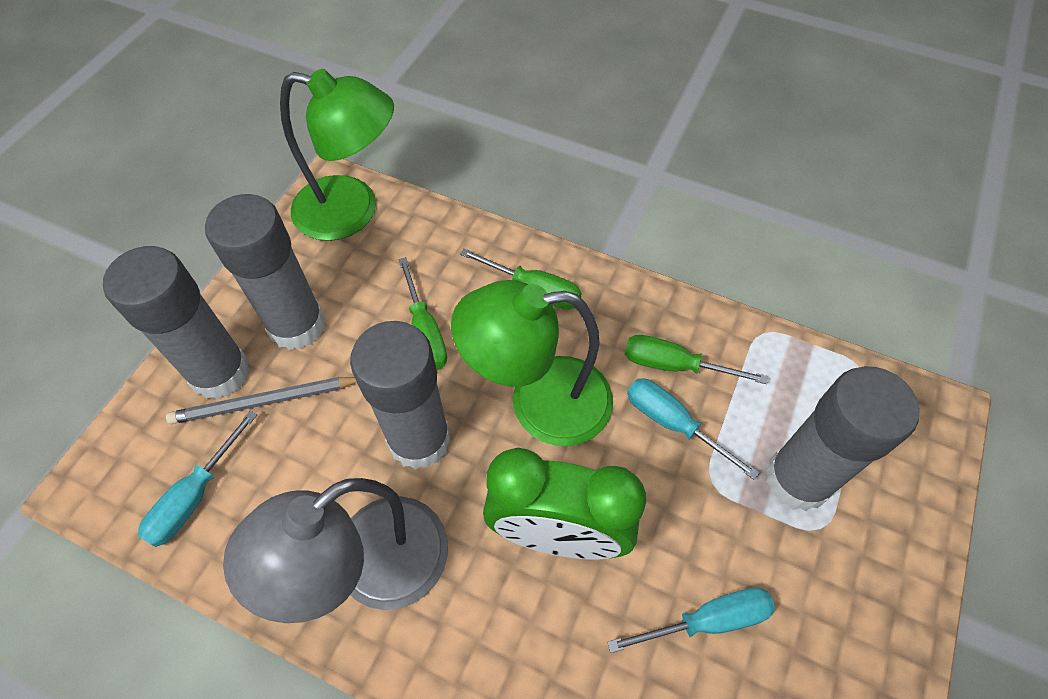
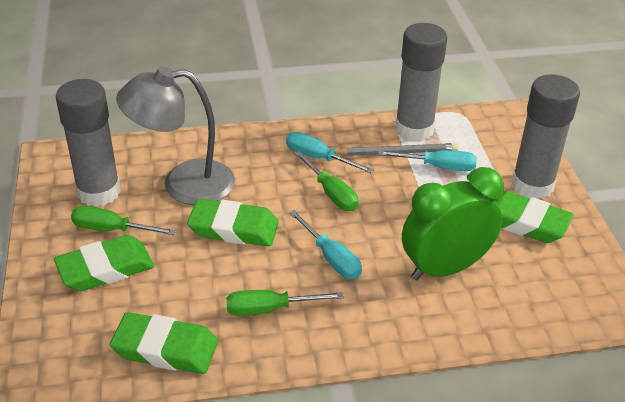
green eraser: none = 0 -> [54,235,154,291] [110,312,218,374] [187,199,279,246] [494,191,574,243] = 4
green lamp: [280,69,394,241] [451,280,613,446] = 2 -> none = 0
grey glue stick: [103,246,250,399] [205,194,326,350] [350,321,451,469] [766,366,920,511] = 4 -> [56,79,121,207] [395,23,448,142] [512,74,580,199] = 3

